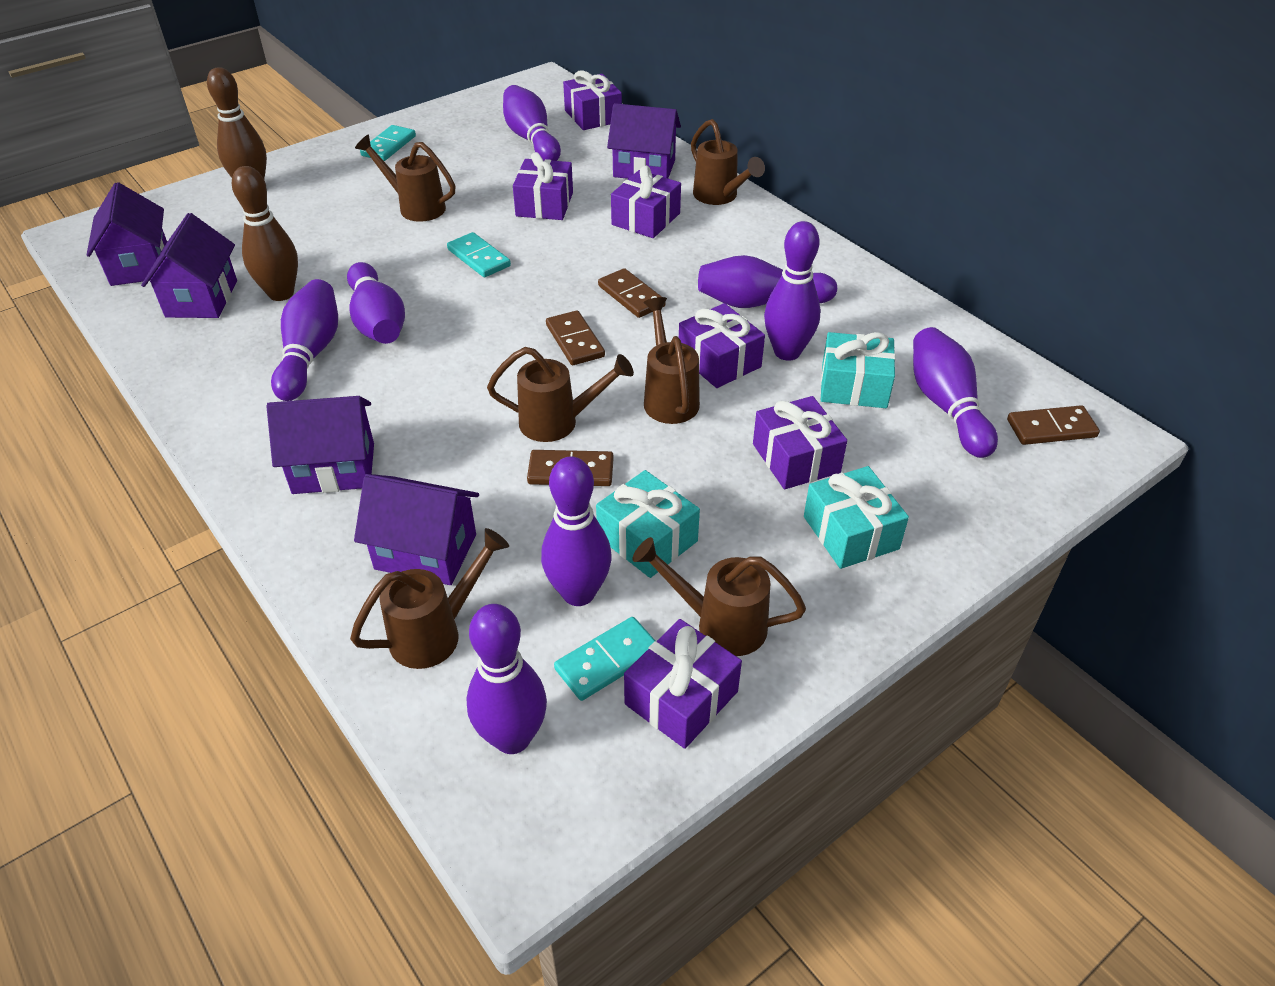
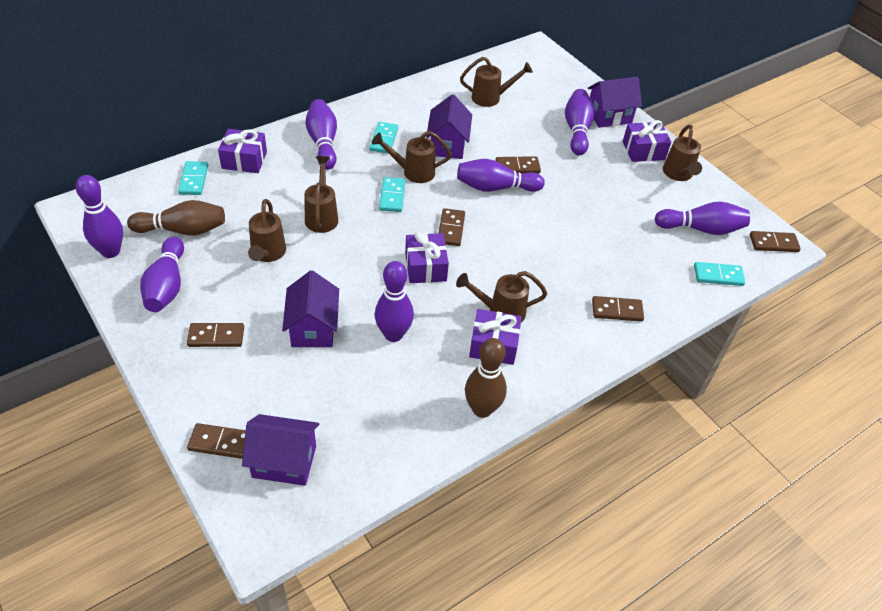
brown domino: [527,450,614,486] [546,310,605,365] [598,268,666,318] [1007,405,1100,445] = 4 -> [187,323,244,347] [187,423,246,459] [439,208,465,246] [495,156,541,174] [592,296,644,322] [750,231,801,252] = 6
purple bowling pin: [271,279,338,401] [347,262,405,344] [466,604,547,754] [503,85,561,161] [541,457,612,606] [698,255,837,308] [764,221,821,361] [913,327,998,458] = 8 -> [76,175,123,258] [140,237,184,312] [305,99,337,170] [375,261,414,342] [457,159,545,192] [565,89,595,155] [655,202,750,235] = 7
purple gift: [513,152,573,220] [563,70,622,130] [611,166,681,238] [624,619,742,749] [679,303,765,388] [753,396,847,489] = 6 -> [218,129,267,173] [405,232,449,283] [469,309,522,365] [623,120,671,162] = 4
purple house: [87,182,167,286] [141,213,237,318] [266,396,374,494] [354,474,479,585] [607,103,681,179] = 5 -> [242,414,319,486] [282,271,339,347] [426,94,472,159] [588,77,642,128] = 4
turquoise domino: [360,125,416,161] [447,232,511,277] [554,617,656,701] = 3 -> [178,161,208,195] [369,122,398,154] [379,177,405,212] [694,262,745,286] = 4
turquoise gift: [596,470,700,578] [804,466,909,569] [821,332,896,408] = 3 -> none = 0

